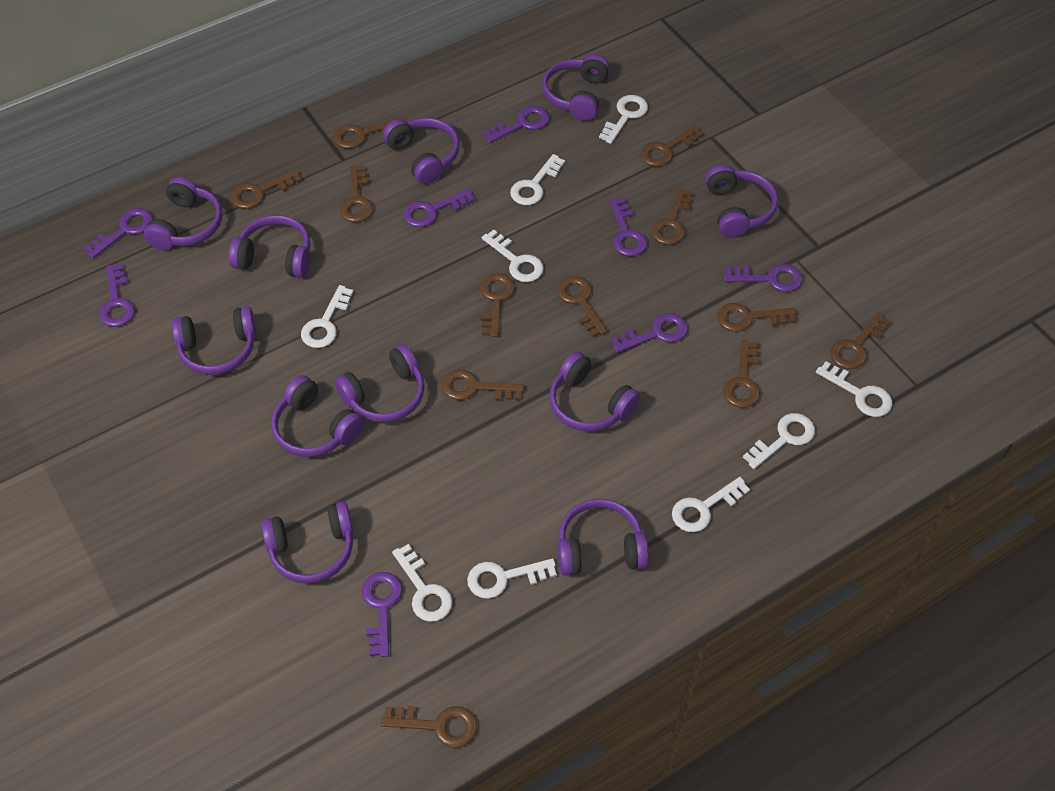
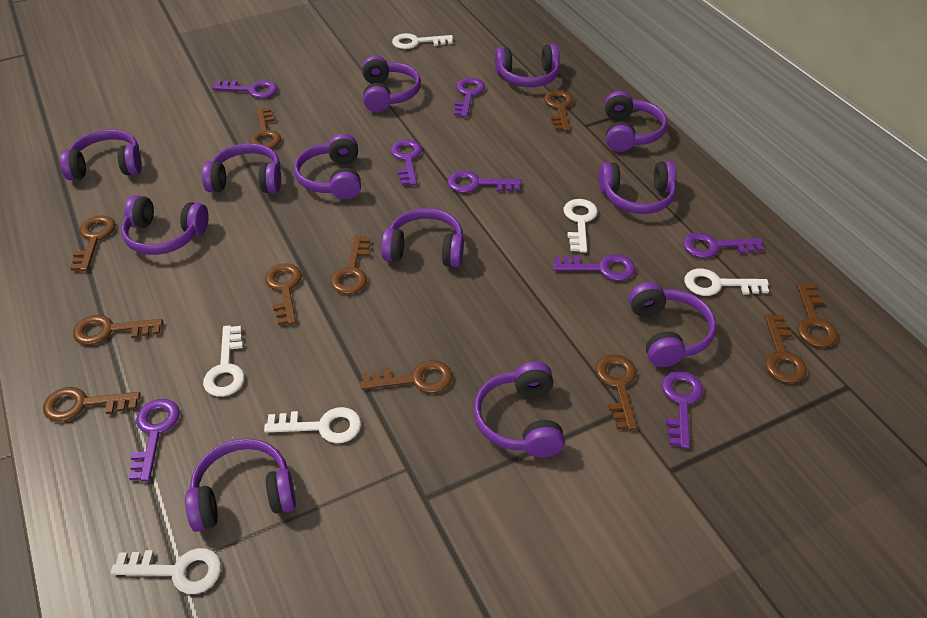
brown key: [230,169,302,209] [333,117,401,149] [340,165,373,222] [381,706,477,748] [441,369,524,401] [480,273,515,337] [557,276,608,337] [640,125,704,166] [651,188,693,245] [717,303,797,332] [723,340,760,408] [830,313,891,369] = 12 -> [43,387,141,422] [70,215,116,271] [73,315,163,345] [250,107,281,149] [265,263,302,325] [330,235,370,294] [361,360,452,393] [544,90,573,131] [596,355,637,430] [764,314,807,383] [797,282,838,348] = 11
purple headphones: [144,177,222,250] [172,306,256,375] [229,215,310,278] [261,501,353,584] [271,375,364,457] [335,344,425,423] [383,118,460,184] [542,54,610,121] [549,351,640,432] [558,499,649,576] [705,165,778,238] = 11 -> [60,129,142,180] [121,195,209,255] [185,438,296,532] [202,143,281,193] [294,134,361,200] [362,55,421,112] [381,208,464,267] [473,361,565,458] [495,44,560,87] [599,161,677,214] [605,91,667,152] [629,282,717,367] = 12
white key: [301,285,354,348] [392,544,453,622] [467,558,557,599] [482,230,544,282] [510,154,565,205] [599,95,648,144] [672,477,750,532] [743,413,815,469] [816,361,892,417] = 9 -> [111,548,221,594] [203,325,245,397] [264,407,361,443] [392,33,453,49] [564,199,598,253] [685,269,769,296] = 6

